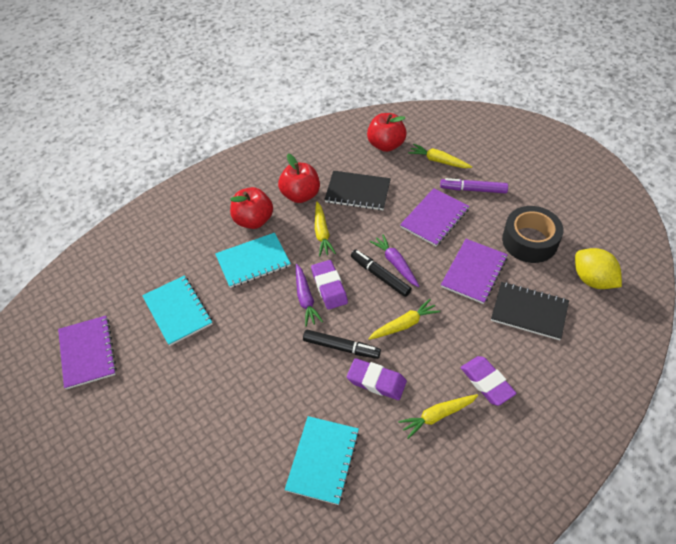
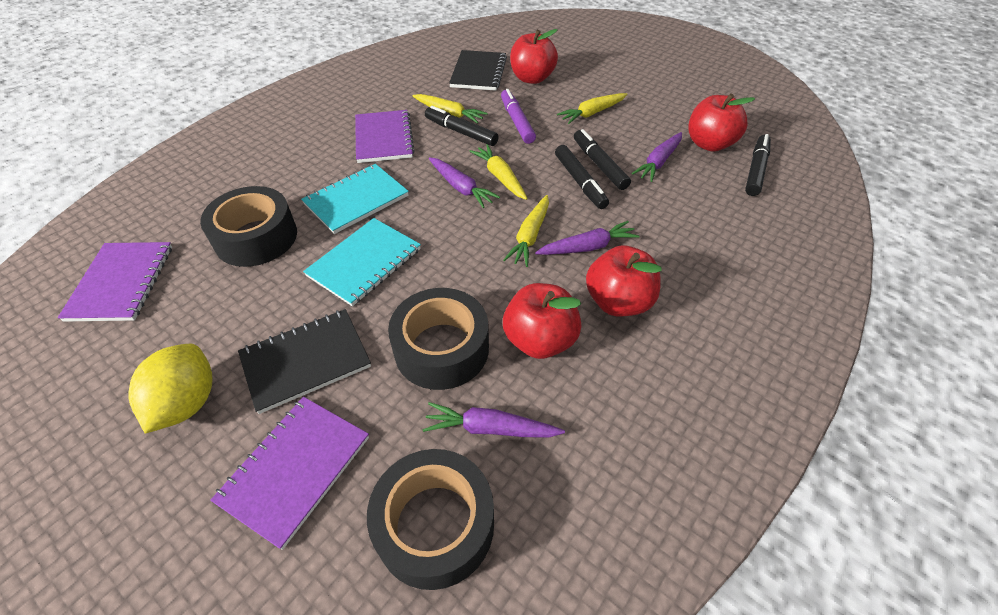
black marker: [303,330,381,359] [351,250,412,297] = 2 -> [425,106,499,146] [555,145,609,209] [574,129,631,190] [745,134,771,196] = 4
black tape: [502,206,563,263] = 1 -> [200,186,297,267] [367,449,494,590] [388,288,489,390] = 3
purple carrot: [296,264,323,327] [370,234,420,287] = 2 -> [423,402,565,438] [429,157,500,208] [535,221,640,255] [632,132,682,182] = 4
purple eraser: [311,260,348,310] [347,358,407,400] [461,356,517,406] = 3 -> none = 0
red apple: [230,187,273,229] [278,154,320,203] [367,113,407,152] = 3 -> [503,283,581,359] [510,29,558,84] [586,245,662,316] [688,93,755,152] = 4
turquoise notebook: [142,275,212,346] [215,233,291,288] [285,416,359,505] = 3 -> [301,164,409,234] [303,218,421,306] = 2

